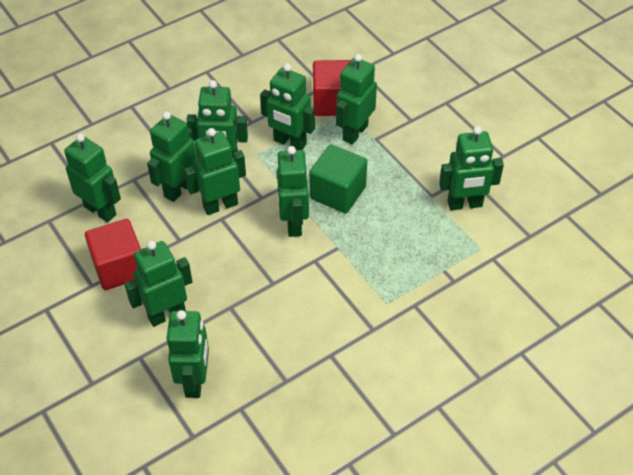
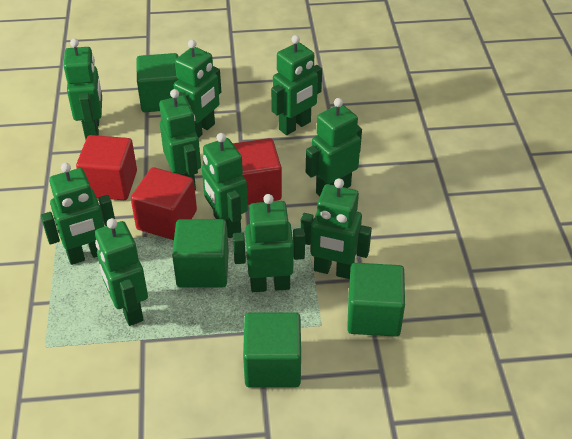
green cube: [309,144,367,214] = 1 -> [136,53,179,112] [172,219,229,288] [243,312,301,388] [347,263,405,337] = 4
red cube: [85,219,141,290] [313,60,351,116] = 2 -> [76,135,137,200] [131,167,197,240] [233,138,282,205] = 3

